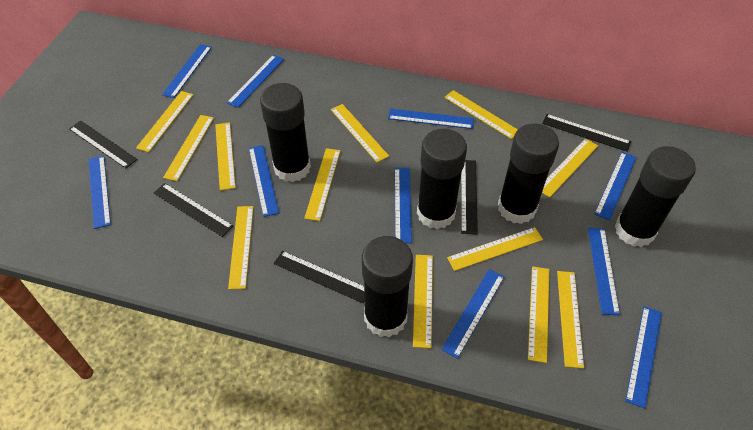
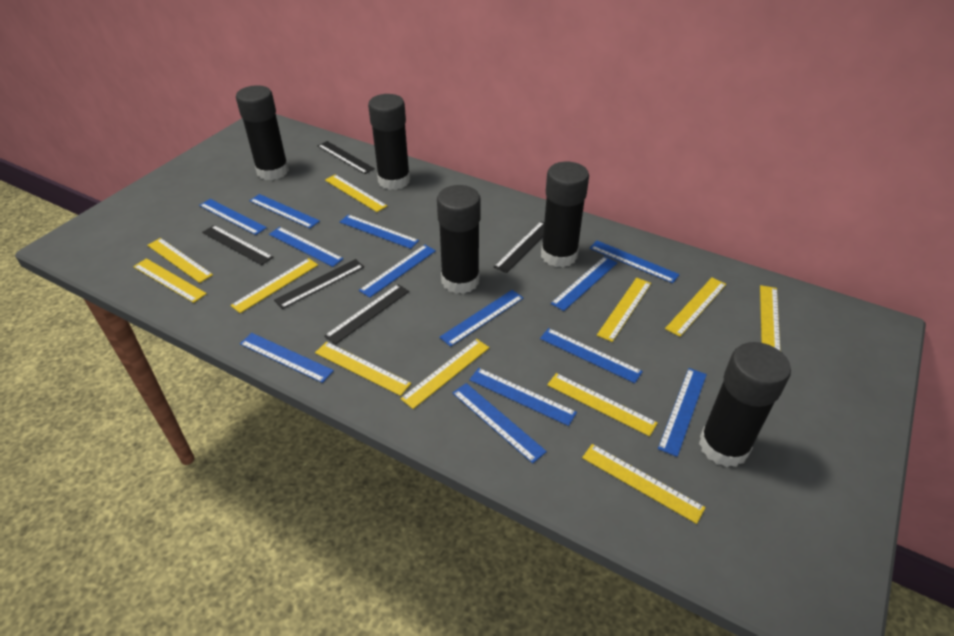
blue ruler: [89,156,111,229] [162,44,212,98] [227,55,284,108] [249,145,279,217] [388,109,474,129] [394,168,412,243] [441,269,504,359] [588,227,620,315] [594,152,637,220] [625,306,662,408] = 10 -> [199,199,267,235] [240,333,334,383] [249,194,320,228] [269,227,343,267] [340,214,419,249] [359,245,436,298] [439,290,523,347] [453,383,547,463] [469,368,577,426] [540,328,643,383] [551,256,618,311] [590,241,680,283] [658,368,707,457] = 13
yellow ruler: [136,91,193,152] [163,115,214,181] [215,122,236,190] [228,206,253,289] [304,148,341,221] [331,104,389,162] [413,255,433,348] [444,90,518,139] [447,227,543,271] [528,266,549,363] [542,138,598,197] [557,271,584,368] = 12 -> [133,258,207,303] [147,238,213,283] [230,258,318,313] [315,342,411,396] [325,175,387,212] [400,339,490,409] [547,373,658,437] [582,444,706,524] [597,278,651,342] [665,278,726,337] [760,285,780,351] = 11

